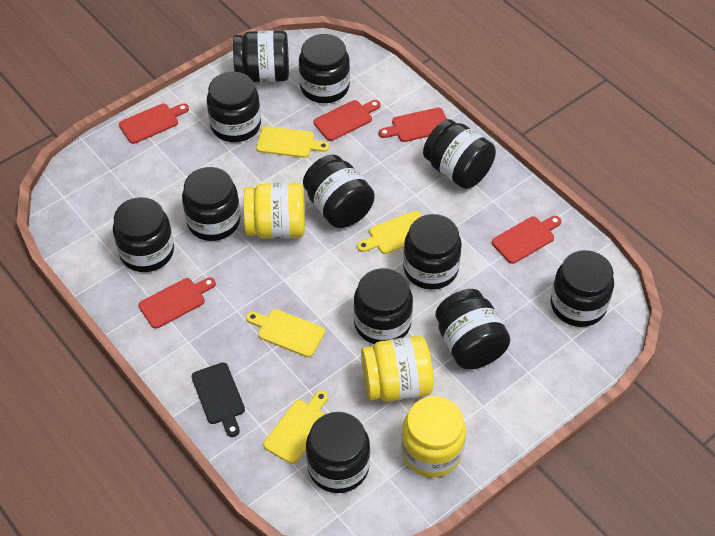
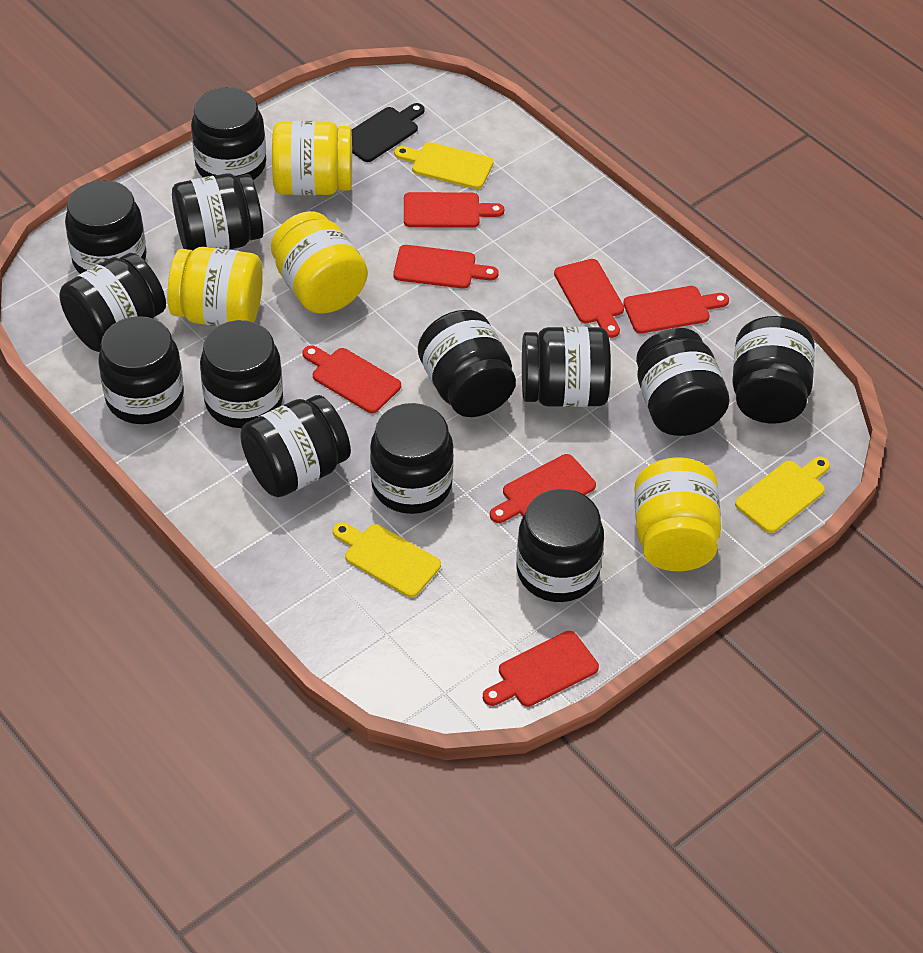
black jar: [113,197,174,272] [182,167,240,241] [207,71,261,142] [233,30,289,82] [299,34,350,103] [303,155,375,228] [306,412,370,493] [354,268,413,344] [403,214,462,290] [423,119,496,189] [435,289,510,369] [551,250,614,327] = 12 -> [60,253,166,352] [65,180,146,274] [99,316,184,424] [172,173,264,250] [191,87,266,180] [200,320,283,428] [240,395,351,497] [370,403,454,514] [418,310,516,417] [516,489,604,602] [522,327,611,407] [636,328,729,436] [732,316,815,424] = 13
red cutting board: [119,103,189,144] [139,277,216,329] [314,100,380,141] [379,107,447,142] [492,216,561,264] = 5 -> [303,345,401,413] [393,245,499,289] [404,192,504,228] [483,631,599,707] [490,454,596,523] [554,259,624,338] [623,286,729,334] = 7
yellow cutting board: [246,309,325,357] [256,126,329,158] [263,391,328,464] [357,211,422,254] = 4 -> [333,522,441,598] [394,142,493,189] [735,456,830,533] = 3
yellow jar: [244,183,305,239] [361,336,434,402] [401,396,466,477] = 3 -> [167,247,263,327] [271,211,368,314] [272,121,352,195] [634,457,721,571] = 4

